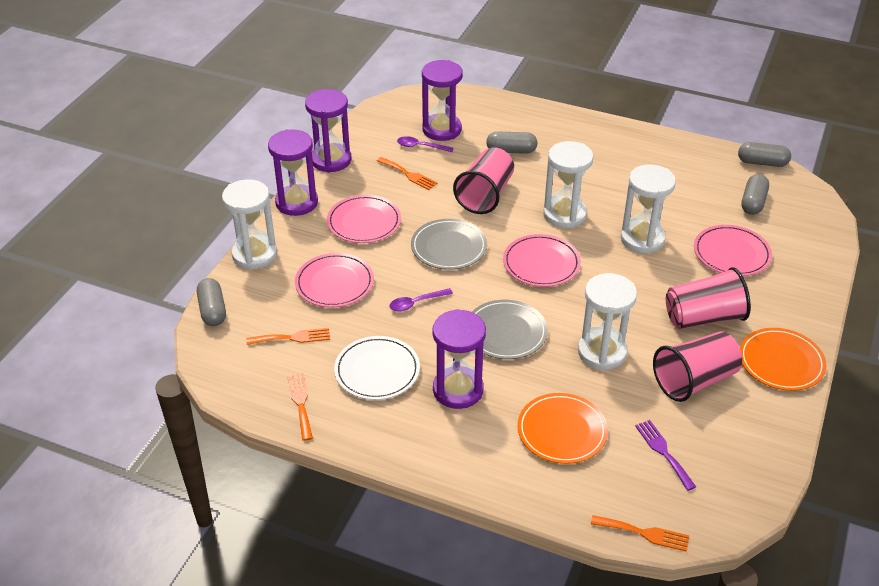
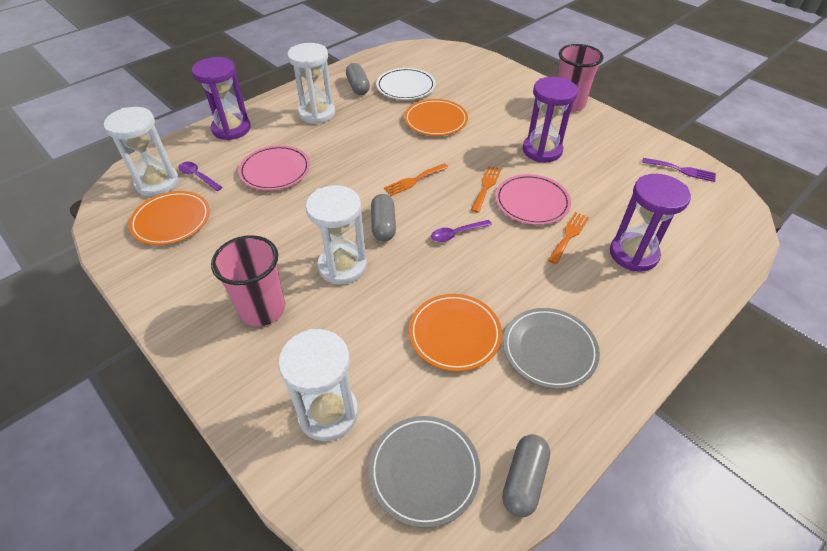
grey capsule: [197,278,226,326] [486,131,538,154] [738,142,791,167] [741,174,769,215] = 4 -> [346,63,370,95] [371,194,396,241] [502,434,550,517] = 3
orange fork: [246,328,330,345] [287,373,313,441] [377,157,437,190] [591,515,689,552] = 4 -> [384,163,448,196] [471,166,502,213] [548,212,589,264] = 3
orange plate: [517,393,608,464] [740,328,826,391] = 2 -> [129,191,210,245] [404,99,468,136] [409,294,502,371] = 3
pink cup: [453,147,514,214] [653,331,742,402] [666,267,751,329] = 3 -> [211,235,285,326] [558,44,604,112] = 2
pink plate: [295,253,374,307] [327,195,401,243] [503,234,581,287] [694,225,772,276] = 4 -> [238,145,310,190] [495,174,571,225] = 2
purple hourglass: [268,129,318,216] [305,89,351,173] [422,60,463,141] [432,309,486,409] = 4 -> [192,57,250,140] [523,77,578,162] [610,174,691,272] = 3

